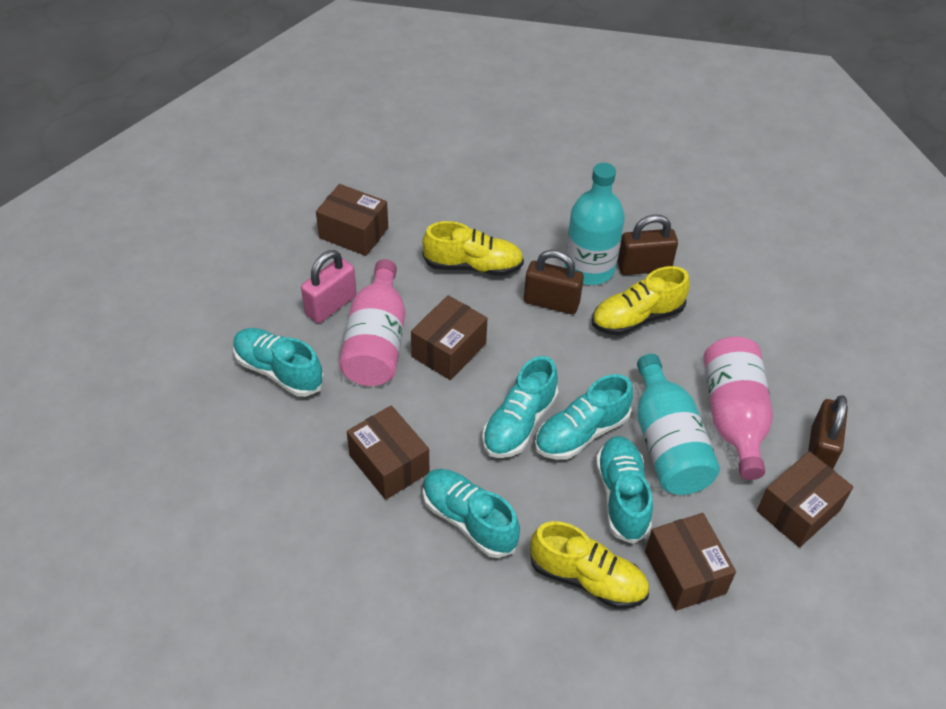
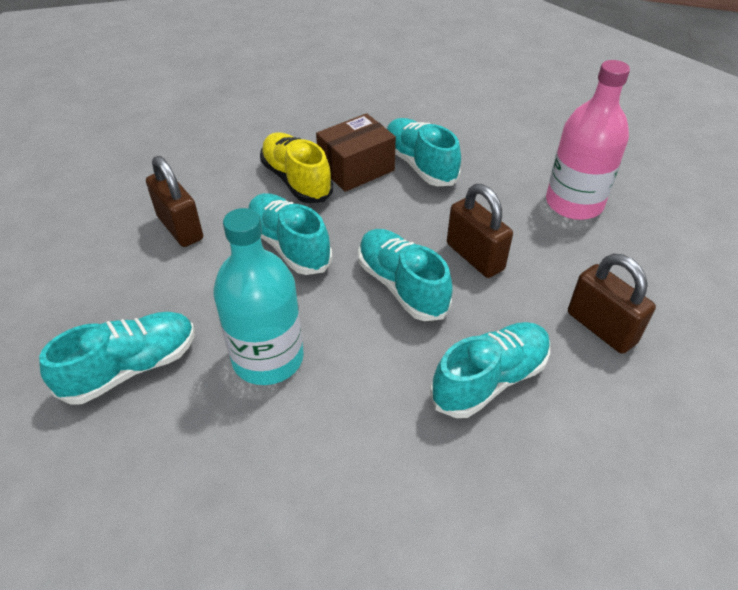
brown box: [316,184,388,256] [347,405,429,500] [411,295,487,380] [645,513,736,611] [757,451,853,547] = 5 -> [316,113,396,192] = 1
pink bottle: [339,259,405,386] [703,337,773,480] = 2 -> [546,60,630,220] = 1
pink padlock: [301,250,356,323] = 1 -> none = 0
turquoise bottle: [564,163,625,285] [637,354,720,495] = 2 -> [213,208,304,385] = 1
yellow shoe: [422,221,524,276] [530,521,649,609] [592,266,690,336] = 3 -> [260,132,333,203] = 1

